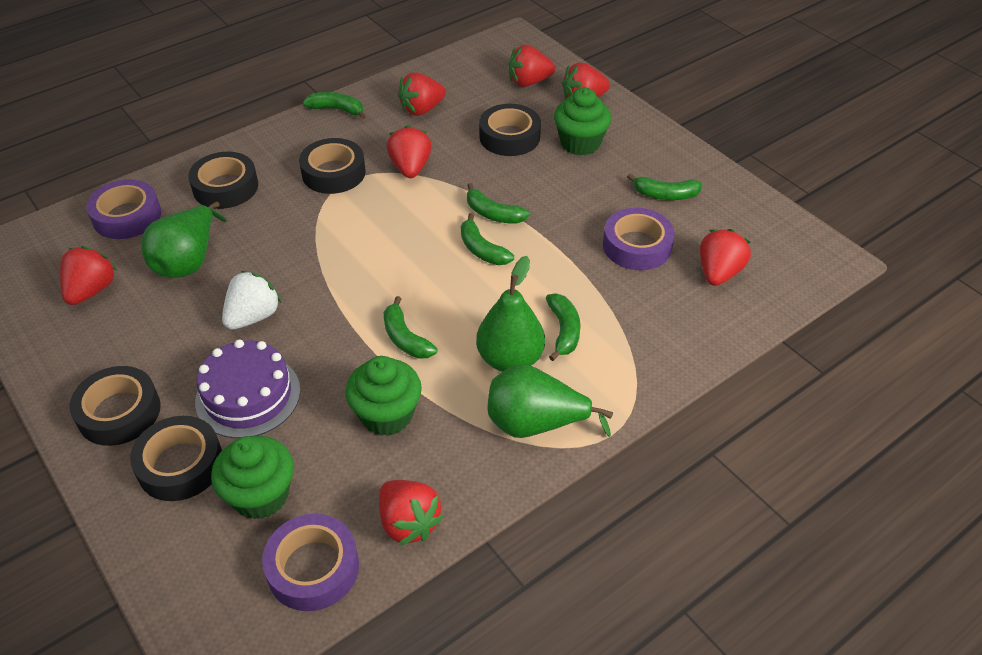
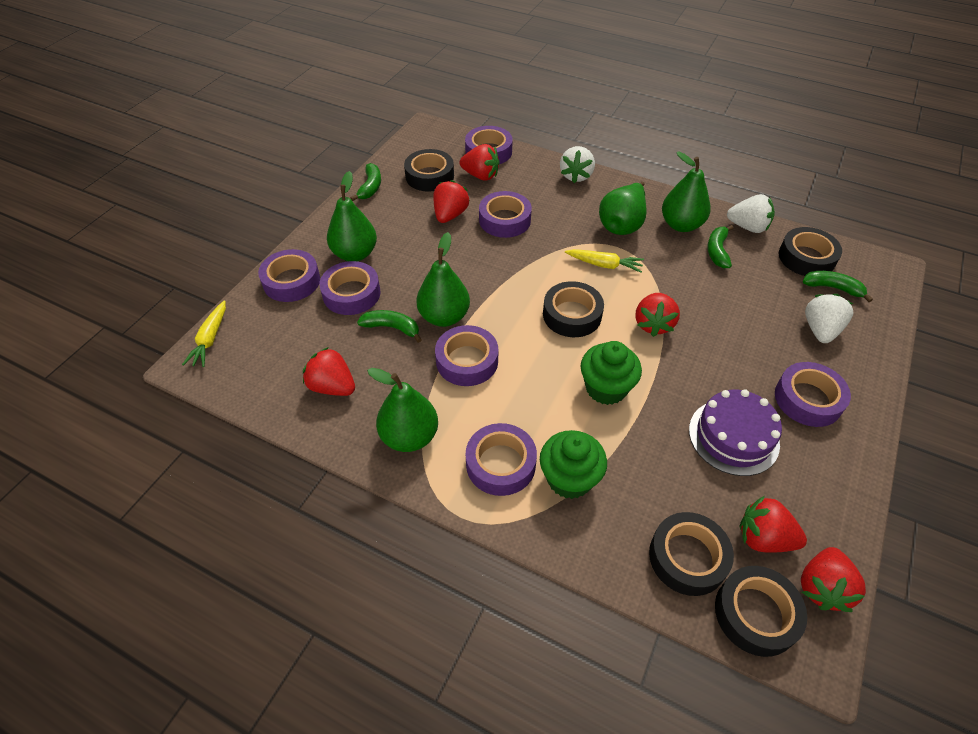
green banana: [303,92,366,119] [384,296,437,359] [461,213,514,265] [467,183,530,224] [546,294,581,361] [627,173,702,200] = 6 -> [350,163,381,201] [357,310,422,343] [707,225,734,268] [803,271,873,302] = 4
green cupcake: [211,436,294,519] [345,356,422,436] [554,88,611,156] = 3 -> [540,430,607,499] [581,341,642,405] = 2
green pear: [142,202,227,278] [476,256,545,372] [488,364,613,438] = 3 -> [327,171,377,261] [367,368,438,452] [416,232,470,327] [599,182,647,235] [662,151,711,232] = 5
purple tape: [86,179,161,239] [262,514,359,611] [603,208,675,270] = 3 -> [258,249,320,302] [319,261,380,315] [435,325,498,386] [465,126,513,164] [466,423,537,496] [479,191,532,238] [775,362,851,427] = 7
red strawberry: [60,246,116,305] [379,480,444,546] [387,125,432,178] [398,73,446,116] [509,45,555,87] [562,62,610,100] [700,229,751,286] = 7 -> [303,347,355,396] [433,180,470,223] [459,144,500,181] [635,293,680,337] [739,496,807,553] [801,547,866,612] = 6
white strawberry: [222,271,281,330] = 1 -> [560,146,595,183] [727,194,775,233] [805,294,853,343] = 3
yellow carrot: none = 0 -> [182,301,226,367] [565,249,644,273] = 2

